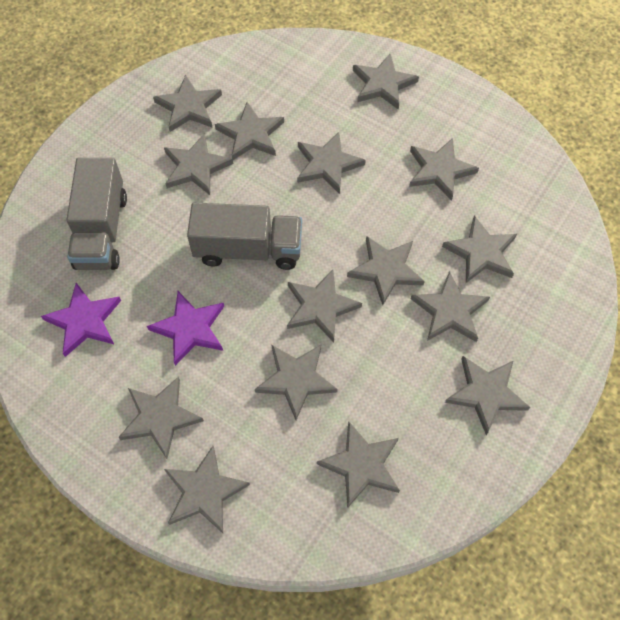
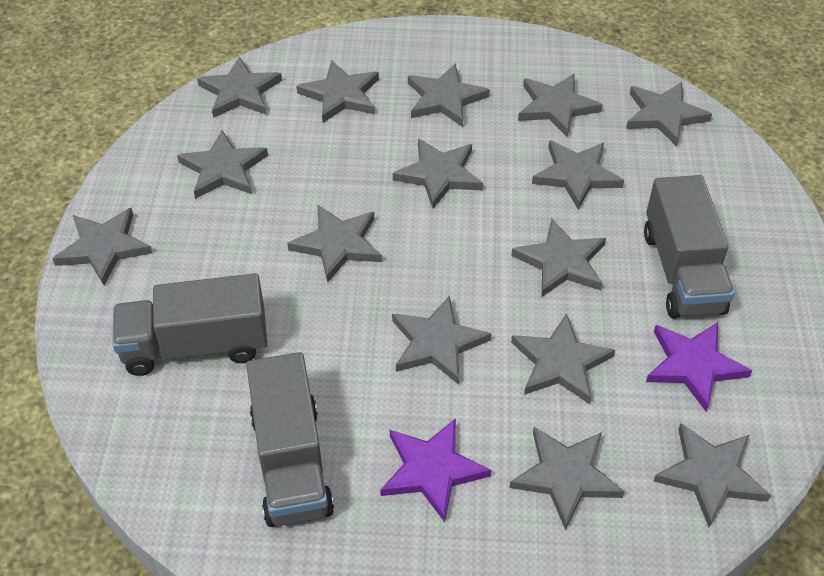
grey truck: [66,158,127,270] [187,203,302,270] = 2 -> [112,273,267,376] [246,352,334,527] [644,175,734,318] = 3

